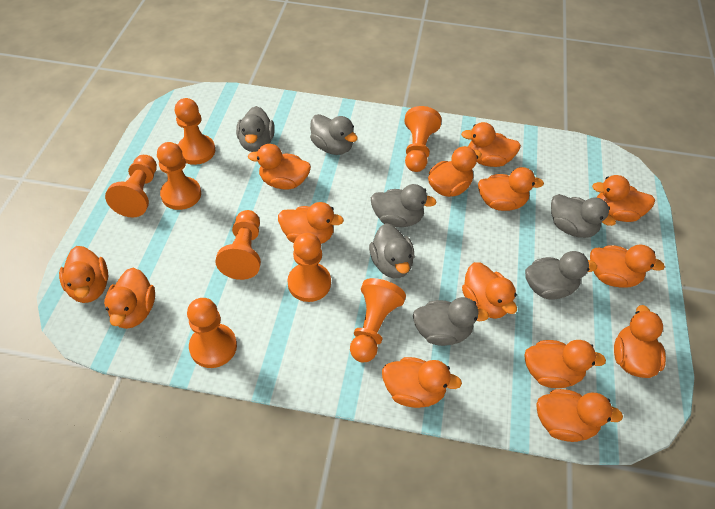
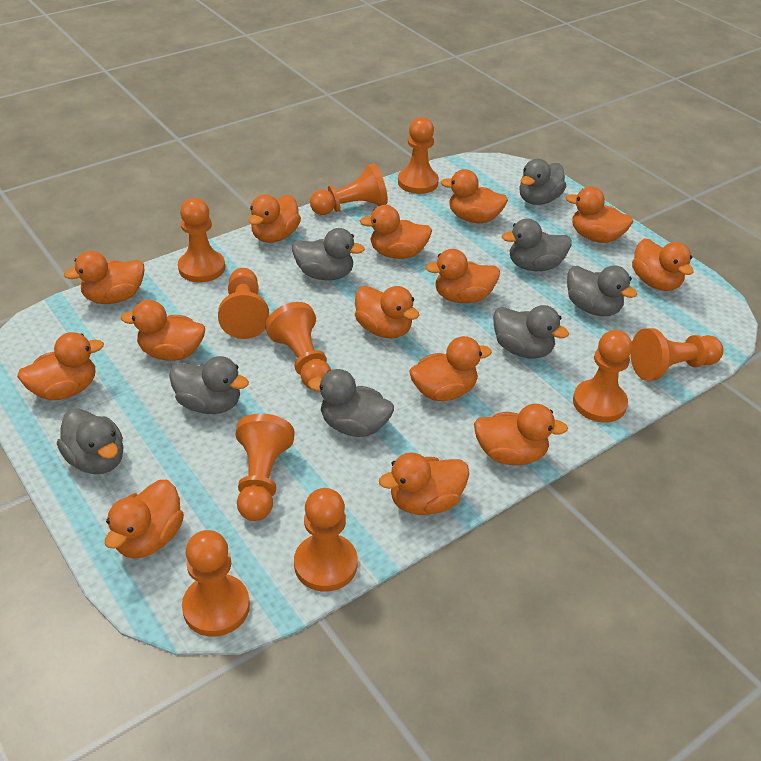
grey duck: [236,106,275,152] [310,114,358,155] [369,223,414,278] [371,184,437,227] [413,297,489,346] [525,251,597,300] [551,194,616,238] = 7 -> [57,408,123,474] [169,356,249,414] [292,228,365,280] [308,369,394,437] [493,305,569,359] [502,218,571,271] [520,159,566,205] [567,265,637,317] = 8
orange pawn: [105,155,157,217] [157,142,201,210] [175,98,215,165] [187,298,237,368] [215,210,261,280] [287,233,331,302] [350,278,406,363] [404,106,442,172] = 8 -> [178,198,225,282] [182,530,250,637] [218,268,269,339] [235,413,295,521] [265,302,331,389] [294,488,358,592] [310,163,388,215] [398,117,439,194] [573,330,632,422] [631,328,724,381] = 10

